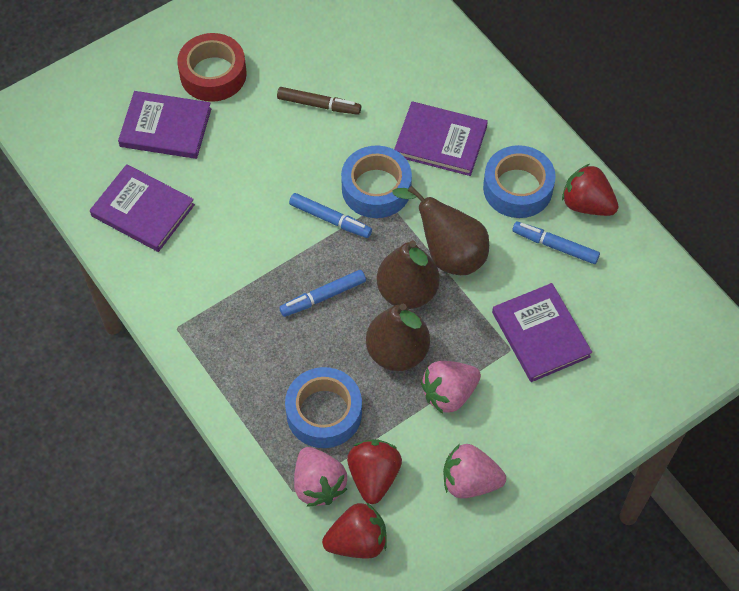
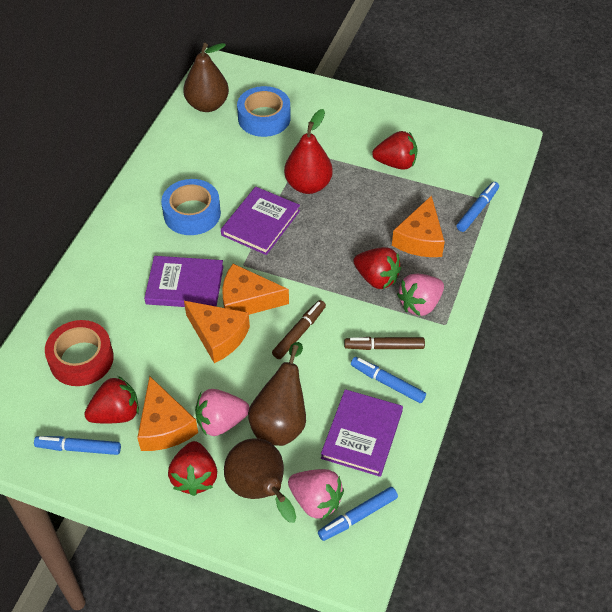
blue marker: [279,270,366,317] [289,193,372,238] [512,222,600,264] = 3 -> [34,436,121,455] [318,487,398,541] [351,357,426,403] [457,182,499,232] = 4
blue tape: [285,367,362,448] [341,146,412,218] [483,145,556,218] = 3 -> [161,179,221,235] [237,86,291,137] = 2
brown marker: [277,87,361,115] = 1 -> [272,300,326,359] [344,337,425,350] = 2
orange cheese: none = 0 -> [137,376,198,451] [184,301,250,363] [222,264,289,315] [392,195,445,257] = 4
purple book: [90,164,195,252] [118,91,211,159] [394,102,488,176] [492,283,592,382] = 4 -> [144,256,224,307] [221,187,300,255] [321,389,403,477] = 3
red pear: none = 0 -> [284,109,333,194] = 1
red strawberry: [322,502,387,559] [347,439,402,504] [562,164,619,216] = 3 -> [84,376,139,424] [168,441,217,496] [353,247,401,289] [372,131,418,170] = 4

